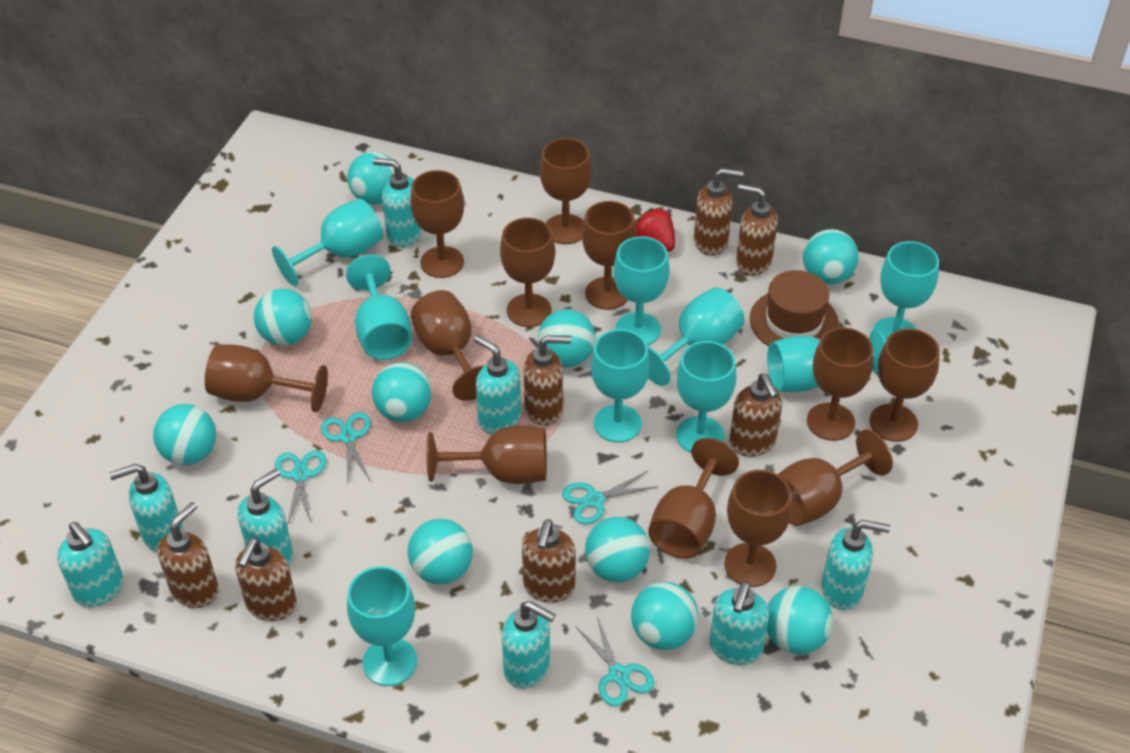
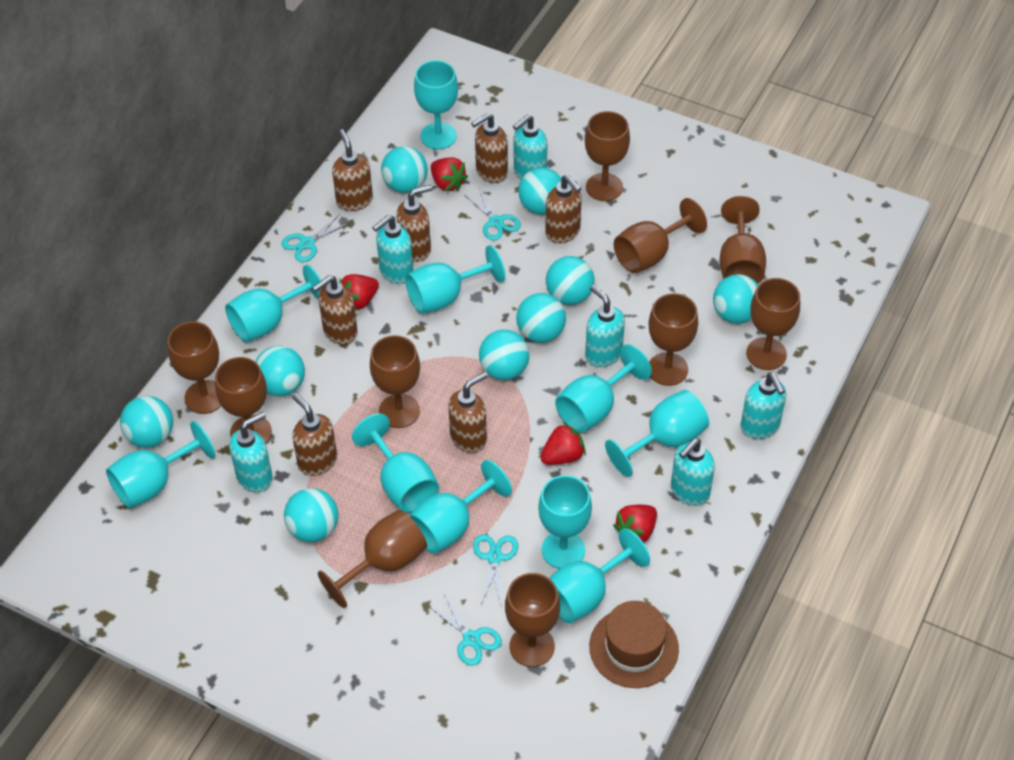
brown goblet: [205,344,328,412] [410,170,464,278] [411,290,484,401] [426,425,547,484] [500,218,555,327] [540,138,592,244] [582,201,636,310] [648,438,739,559] [724,470,792,587] [778,429,893,526] [807,327,873,441] [869,328,940,442] = 12 -> [168,321,221,414] [215,357,272,444] [318,510,427,608] [370,335,420,428] [505,573,560,667] [585,111,630,201] [614,198,707,273] [649,293,698,386] [720,196,766,284] [746,278,800,370] = 10
red strawberry: [636,207,675,252] = 1 -> [339,274,379,311] [431,157,468,191] [540,423,586,465] [613,505,657,543] = 4
turquoise ball: [153,404,216,465] [254,289,312,346] [347,152,395,204] [372,363,432,422] [408,519,473,584] [538,309,596,367] [585,517,650,582] [631,582,699,650] [767,586,833,654] [803,229,859,284] = 10 -> [120,396,173,448] [255,346,305,396] [284,488,338,542] [381,146,428,193] [479,330,529,380] [516,293,566,343] [518,167,561,214] [546,256,595,305] [713,274,758,324] = 9
turquoise goblet: [272,199,383,286] [346,255,412,360] [347,566,417,686] [591,329,650,443] [614,236,669,345] [647,287,745,386] [676,341,737,453] [767,330,886,392] [872,241,939,341] = 9 -> [106,421,215,508] [225,265,321,342] [352,414,439,513] [405,245,505,314] [409,460,512,554] [414,60,458,149] [538,475,592,569] [549,528,650,623] [555,344,652,432] [605,390,709,477] = 10
turquoise soap dispenser: [57,522,124,607] [109,464,183,552] [237,468,293,565] [373,158,422,247] [474,335,521,434] [502,601,556,689] [709,582,769,665] [821,520,890,610] = 8 -> [229,412,273,492] [372,215,414,284] [513,114,547,179] [585,285,625,367] [671,438,715,506] [740,373,786,439] = 6

